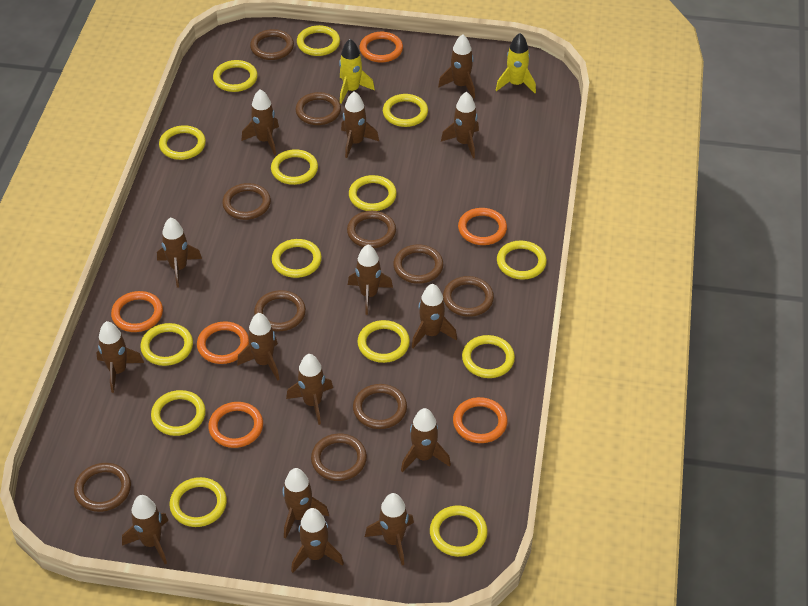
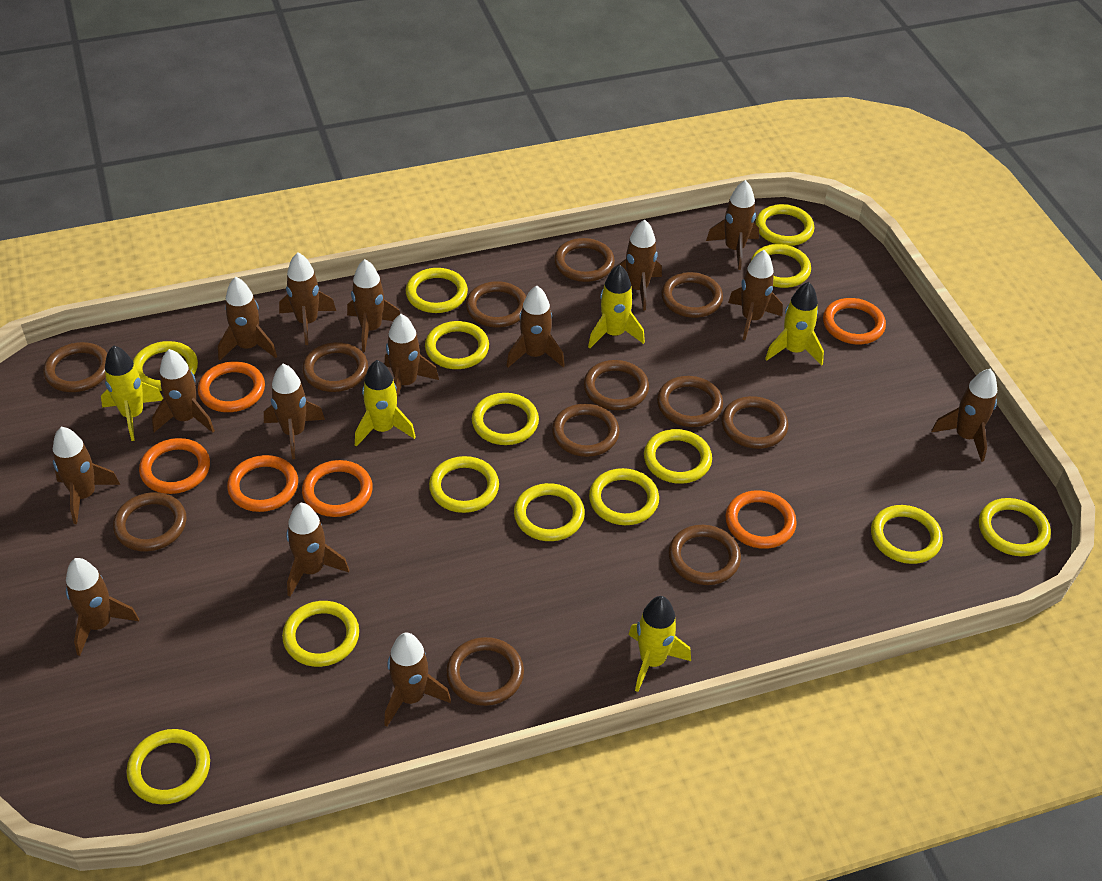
brown ring: [74,463,131,512] [222,183,271,220] [250,29,294,60] [254,290,306,331] [296,92,341,125] [311,433,367,481] [347,211,396,248] [353,384,407,429] [393,244,443,284] [443,276,494,317] = 10 -> [43,342,107,392] [113,492,186,551] [302,342,368,392] [446,637,524,706] [466,281,526,328] [552,404,619,457] [554,238,615,282] [584,360,649,410] [657,376,723,427] [661,272,723,318] [669,525,741,585] [721,396,789,449] = 12
yellow rocket: [339,39,375,104] [496,33,536,93] = 2 -> [101,345,163,441] [355,360,416,447] [588,265,645,348] [628,596,691,692] [765,282,824,366] = 5

